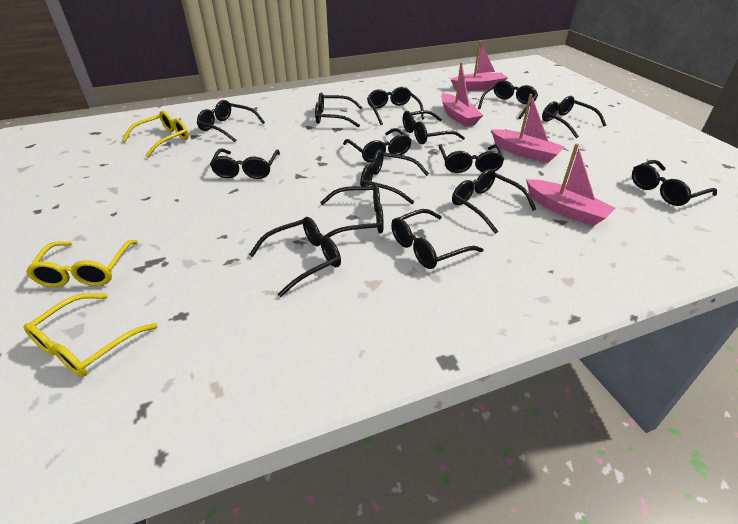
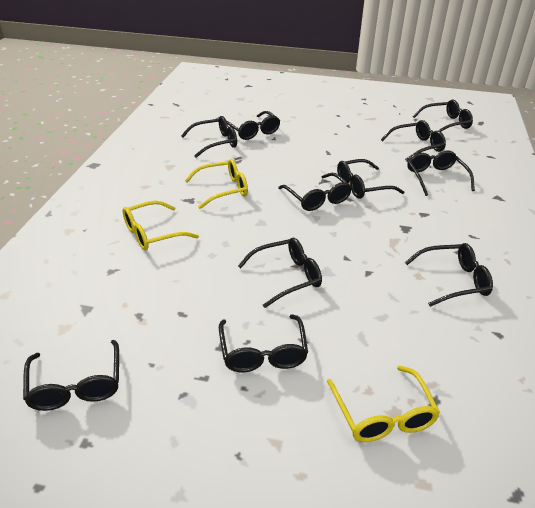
black glasses: [197,100,265,142] [210,149,280,179] [249,217,341,297] [315,92,362,128] [320,184,384,237] [343,128,412,163] [360,150,429,204] [367,87,424,125] [391,209,484,269] [403,110,465,144] [439,144,504,173] [452,169,536,234] [478,80,538,119] [542,96,606,138] [632,160,717,206] = 15 -> [23,340,119,411] [181,116,237,158] [219,314,308,372] [227,111,280,140] [238,238,322,308] [278,173,352,211] [337,159,404,199] [381,120,446,161] [405,243,493,307] [407,150,475,196] [413,100,473,132] = 11
pink boat: [441,62,483,127] [451,40,508,91] [491,94,565,163] [526,143,615,226] = 4 -> none = 0

